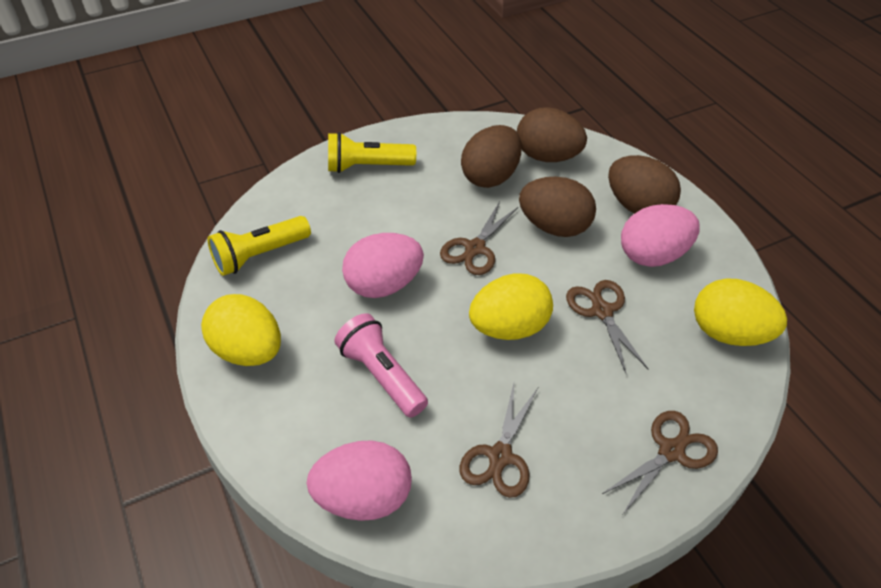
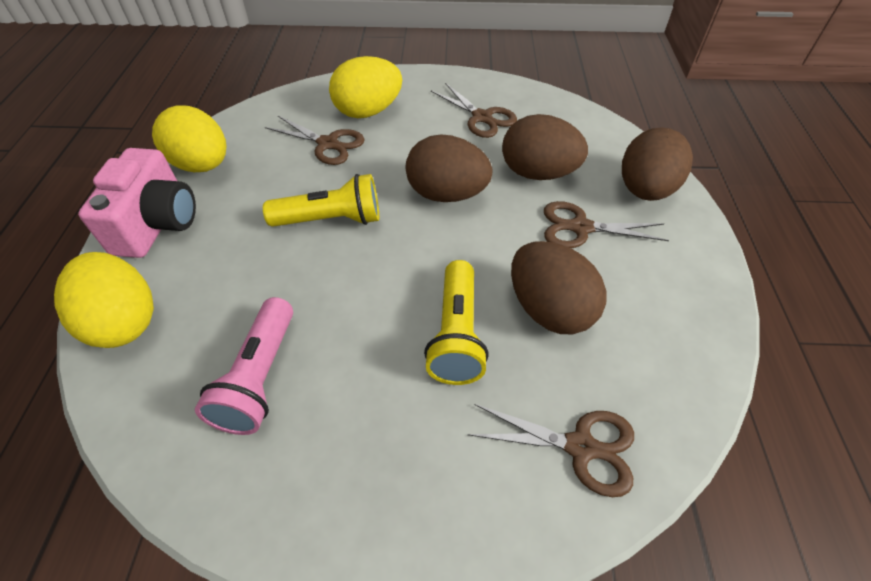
pink camera: none = 0 -> [78,148,196,258] = 1
pink egg: [307,440,412,521] [342,233,424,298] [621,204,700,267] = 3 -> none = 0

